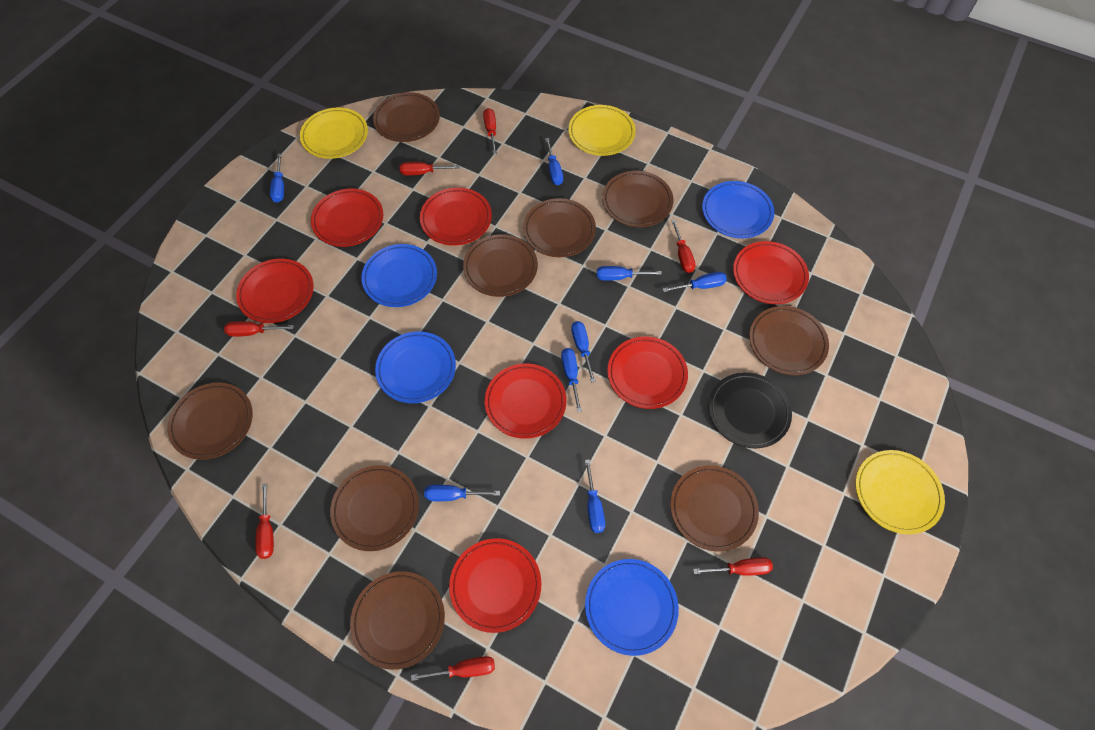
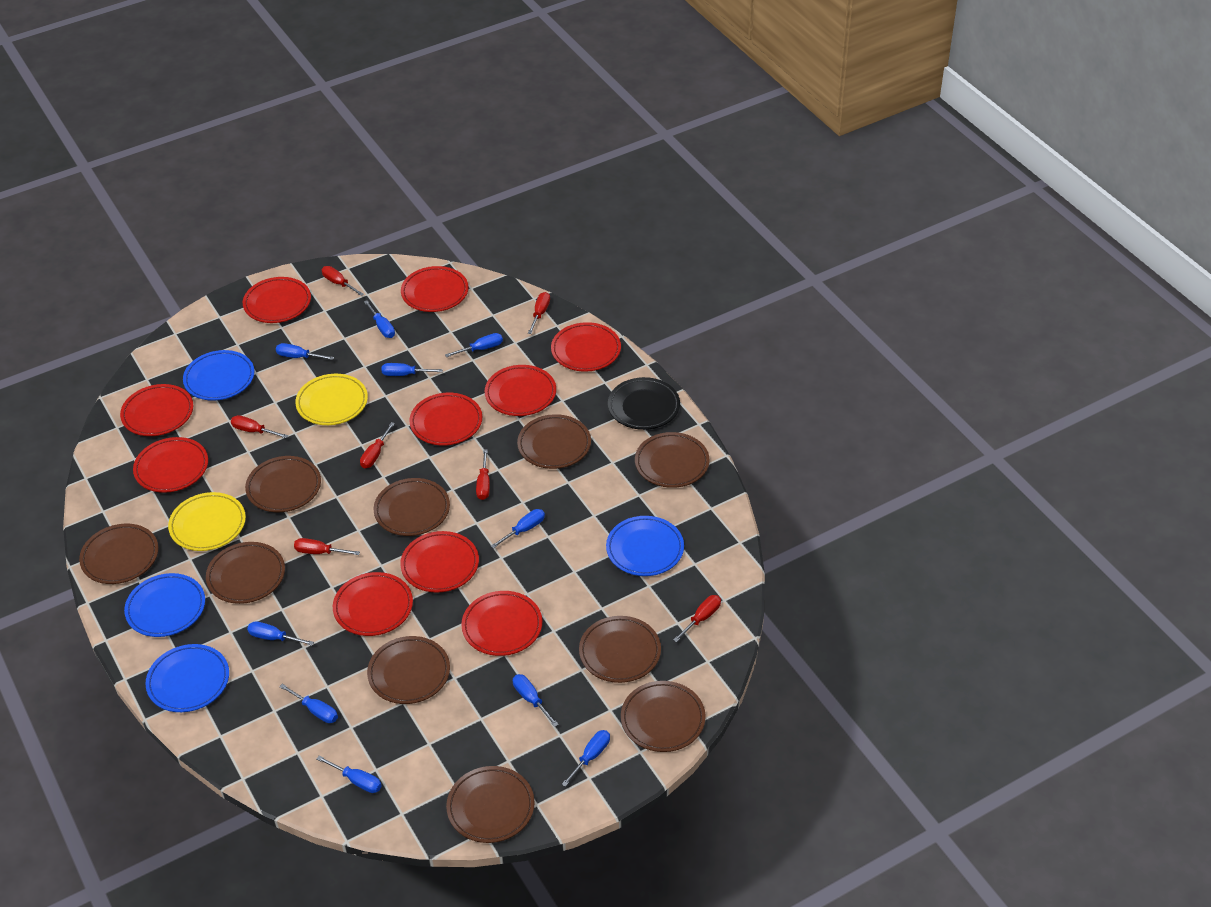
blue screwdriver: [270,154,284,203] [424,485,500,501] [545,138,563,185] [561,348,582,412] [571,321,596,383] [585,459,605,533] [597,266,662,281] [663,272,727,292] = 8 -> [247,621,314,646] [276,343,334,360] [279,684,338,723] [317,755,382,793] [364,300,395,338] [381,363,443,376] [445,333,503,357] [491,509,545,549] [513,674,559,727] [562,730,610,787] = 10
brown plate: [167,383,253,460] [330,465,419,551] [350,571,445,670] [373,92,440,142] [463,234,538,297] [523,198,596,257] [602,171,673,227] [670,465,759,552] [749,306,829,375] = 9 -> [79,524,158,584] [206,542,285,604] [245,456,321,512] [367,636,450,704] [374,478,450,536] [446,766,535,843] [517,414,591,469] [579,616,661,683] [621,681,706,752] [635,432,709,488] = 10
red plate: [236,259,314,323] [311,189,383,247] [420,187,492,246] [449,538,541,633] [485,364,567,439] [607,336,688,409] [733,241,809,304] = 7 -> [120,384,193,436] [133,437,208,493] [243,277,311,323] [333,572,413,636] [400,531,479,593] [401,266,469,312] [409,393,482,445] [461,591,542,656] [485,365,556,416] [551,322,621,372] = 10
yellow plate: [300,108,368,159] [568,105,636,156] [855,450,945,534] = 3 -> [168,492,246,551] [295,374,368,425] = 2

